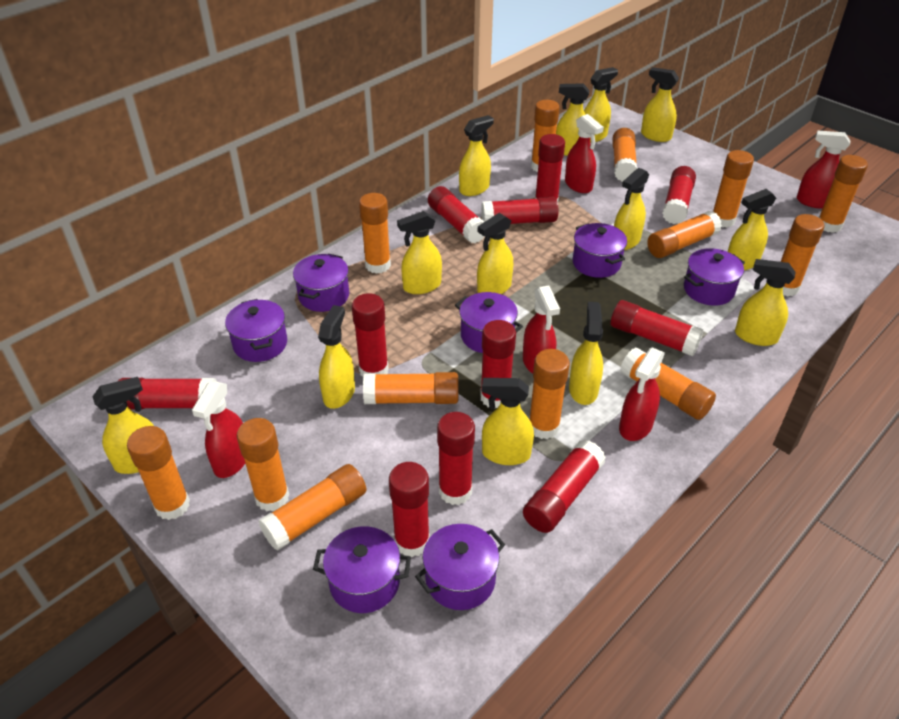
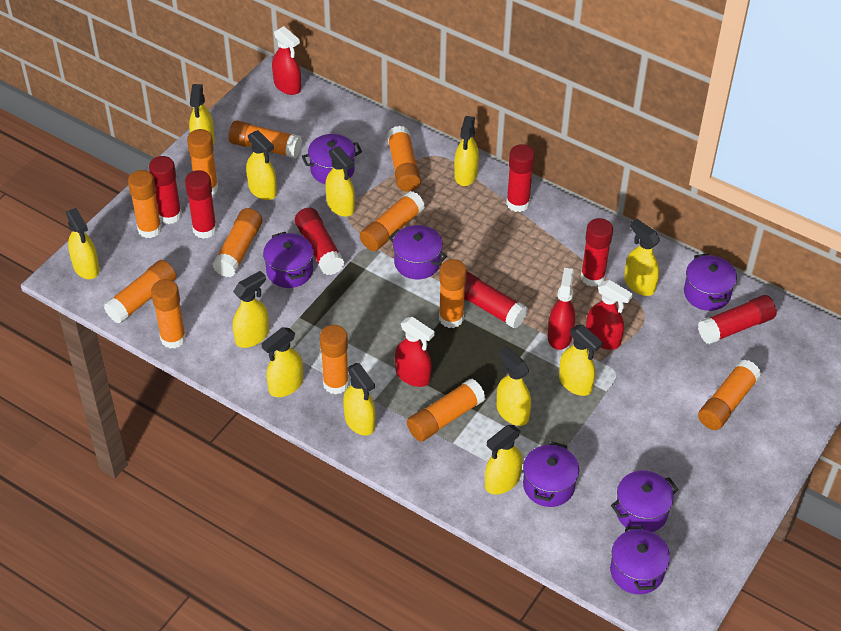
orange glue stick: [127,426,190,520] [237,418,289,512] [258,464,367,551] [359,193,391,274] [363,372,459,404] [529,349,570,439] [531,100,560,172] [612,128,637,182] [620,347,716,420] [647,211,722,258] [713,150,754,228] [781,214,824,296] [819,155,868,233] = 13 -> [104,260,176,324] [128,170,162,238] [151,279,186,349] [187,129,218,195] [213,208,263,277] [229,120,302,158] [320,325,349,394] [360,191,425,251] [387,126,421,192] [407,379,485,442] [439,259,467,328] [698,359,761,430] = 12
red glue stick: [118,378,217,410] [352,293,389,377] [389,462,430,557] [428,186,485,243] [437,412,475,505] [480,320,516,408] [481,197,558,224] [523,440,606,533] [535,134,565,202] [611,300,704,356] [662,166,696,224] = 11 -> [149,156,182,224] [185,170,217,239] [295,208,345,275] [464,271,528,329] [506,144,535,212] [581,218,613,287] [698,295,777,344] = 7
red spray bottle: [192,382,245,478] [523,285,560,374] [565,114,604,193] [619,347,665,441] [797,130,850,209] = 5 -> [272,26,301,95] [395,317,435,387] [548,268,575,350] [586,280,633,350] = 4
yellow spray bottle: [92,377,154,474] [318,305,355,409] [397,211,442,294] [459,115,494,196] [477,213,513,294] [482,378,534,465] [556,83,590,156] [569,302,603,405] [584,67,618,143] [614,168,649,250] [641,67,679,142] [728,189,776,270] [735,259,795,346] = 13 -> [66,208,100,279] [189,84,215,146] [233,271,269,348] [246,130,277,200] [262,327,303,397] [325,146,355,217] [343,363,375,436] [454,116,479,186] [485,425,522,495] [497,346,531,426] [559,325,603,396] [624,219,660,296] = 12

